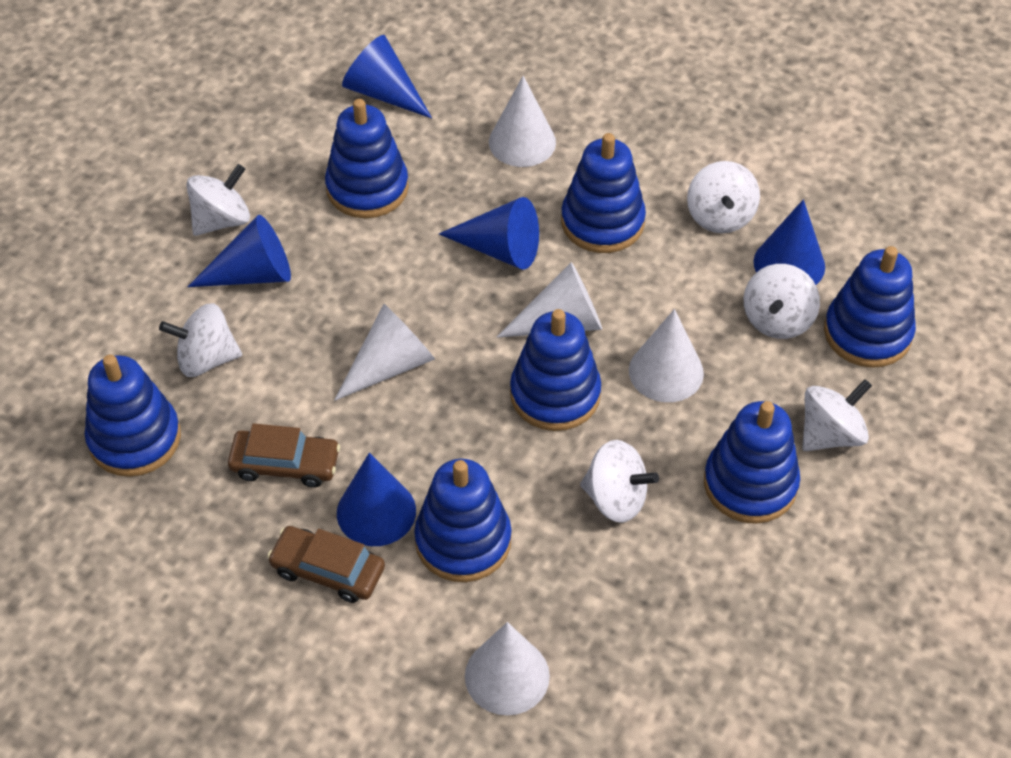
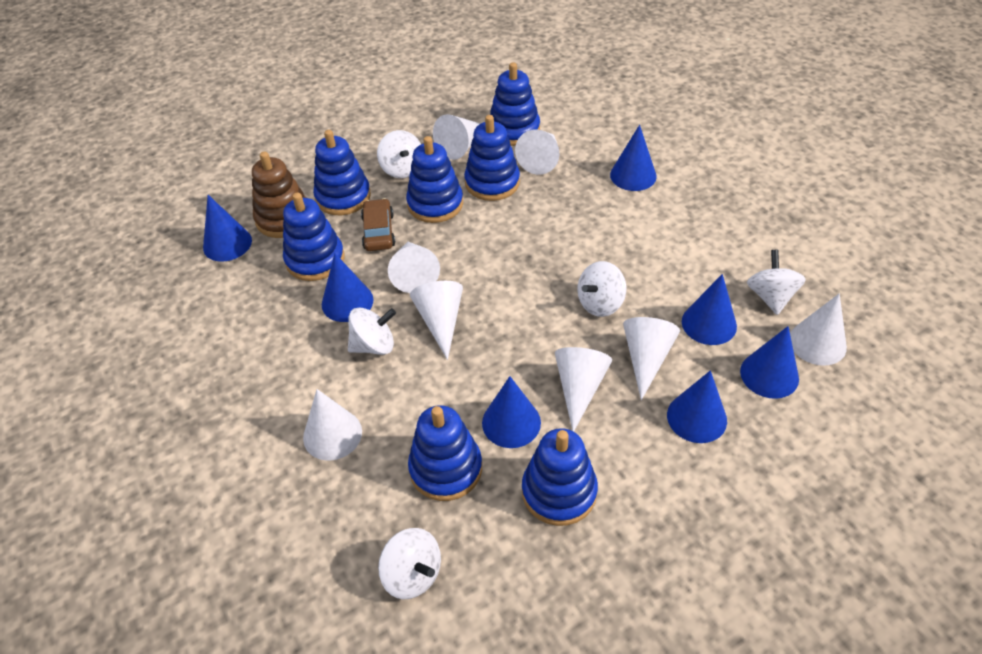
blue cone: [187,215,291,287] [337,453,416,546] [342,35,432,118] [439,197,539,270] [754,200,825,285] = 5 -> [203,195,252,262] [322,253,374,322] [482,376,541,448] [610,125,657,191] [667,370,727,443] [682,274,737,345] [740,326,799,399] = 7
brown car: [228,423,340,488] [267,526,385,603] = 2 -> [361,198,395,251] = 1
brown stacking toy: none = 0 -> [252,151,306,238] = 1
white cone: [334,304,435,401] [465,622,550,715] [489,76,556,167] [497,262,602,338] [629,309,704,402] = 5 -> [303,389,362,461] [388,242,440,293] [410,281,463,360] [433,114,480,160] [515,129,560,175] [555,347,612,432] [623,317,680,400] [790,293,847,366] = 8
white spinning top: [159,303,242,377] [187,164,250,236] [580,440,659,523] [687,161,760,233] [744,264,820,339] [802,379,872,451] = 6 -> [348,307,396,355] [377,130,421,178] [378,528,441,599] [577,261,626,317] [747,250,806,315] = 5

